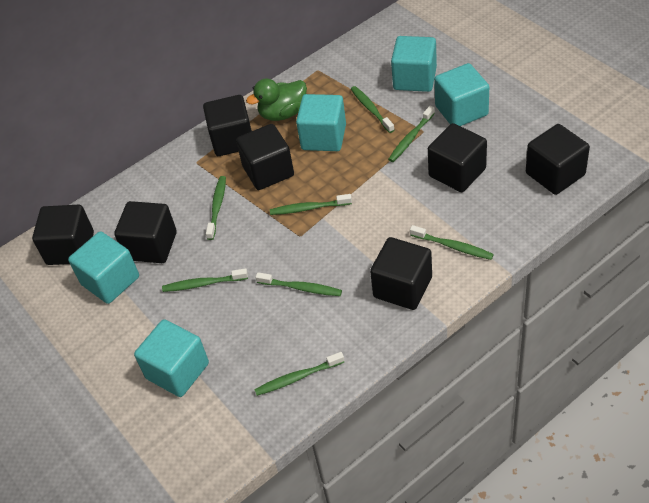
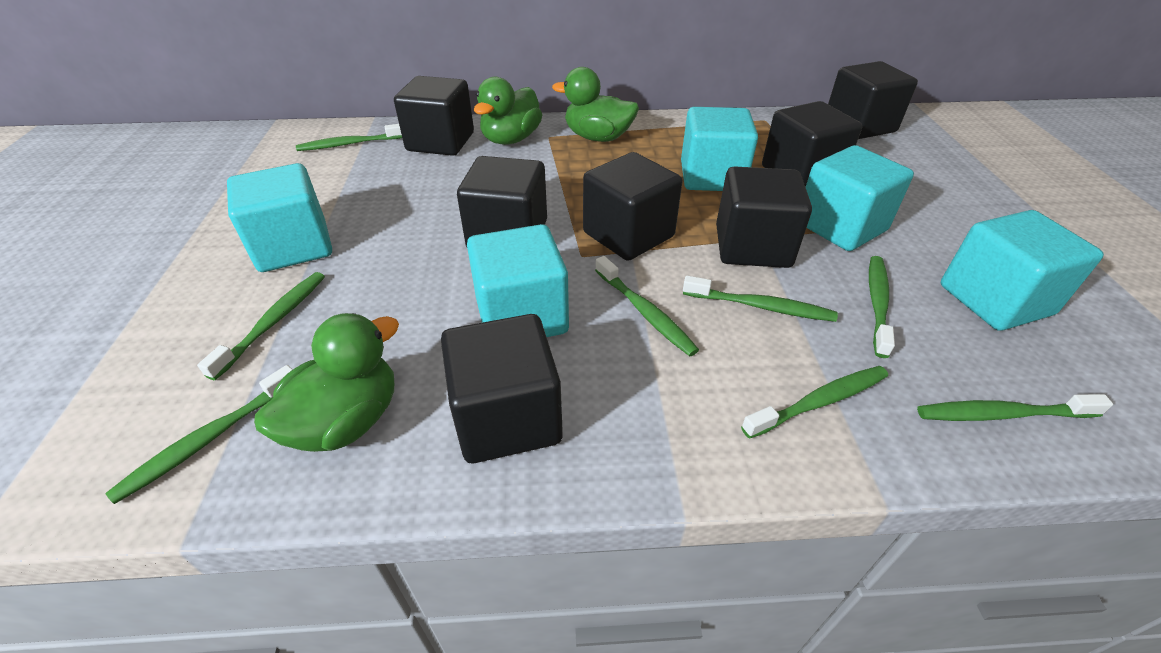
green duck: [246,79,307,121] = 1 -> [254,313,399,452] [474,77,542,145] [552,67,639,142] = 3

